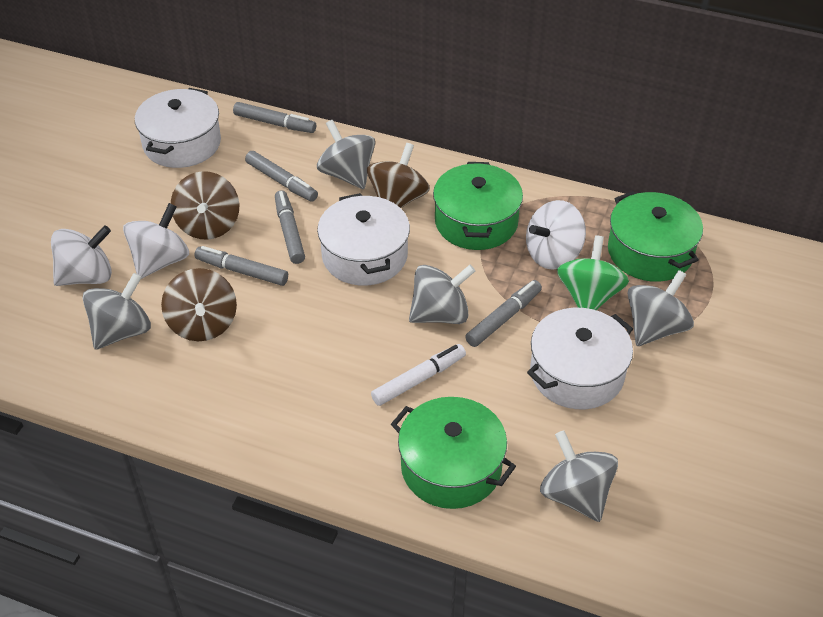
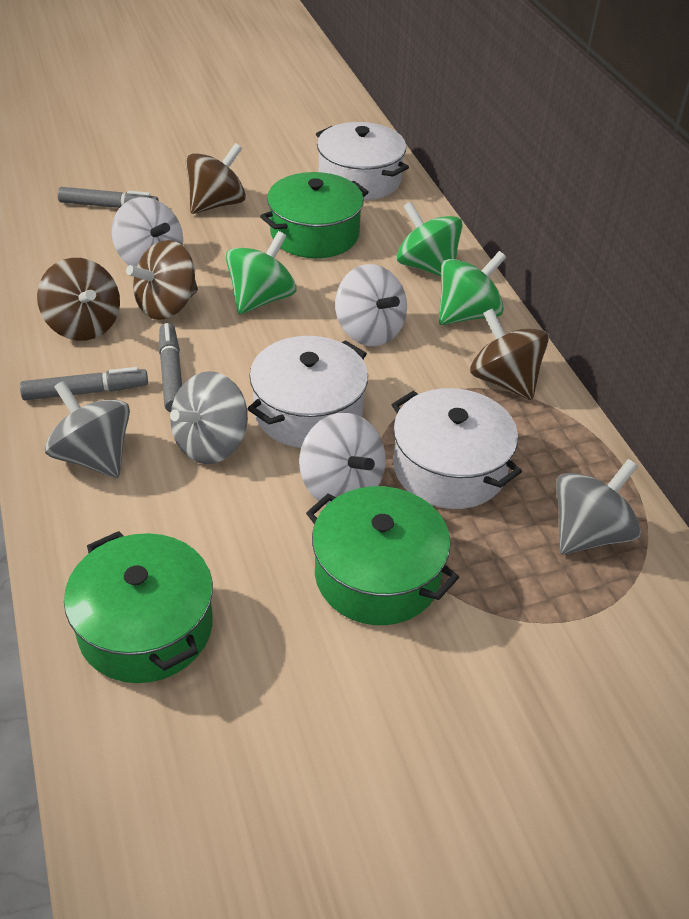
brown spinning top: [161,268,237,341] [171,171,239,239] [367,143,430,208] = 3 -> [37,258,120,341] [126,240,198,320] [186,143,246,214] [470,308,549,400] = 4
green spinning top: [557,235,629,310] = 1 -> [226,231,297,315] [396,202,463,276] [439,251,506,325] = 3
grey marker: [195,246,288,286] [233,102,316,133] [245,151,318,202] [275,190,305,264] [465,280,542,347] = 5 -> [20,367,148,400] [58,187,159,208] [159,323,182,412] = 3
grey spinning top: [83,273,151,350] [317,120,375,189] [409,265,475,324] [540,430,618,522] [627,270,694,346] = 5 -> [45,381,130,478] [170,371,248,464] [556,459,641,554] = 3
white marker: [371,344,466,406] = 1 -> none = 0

